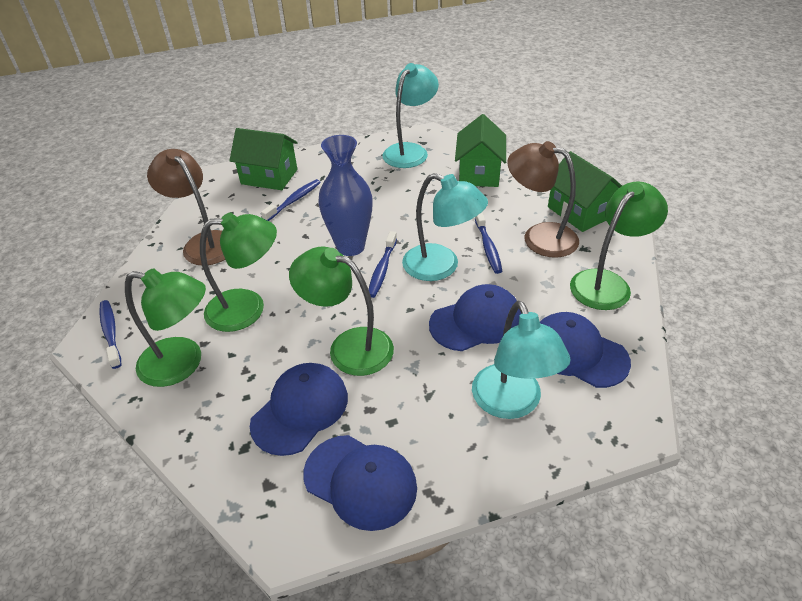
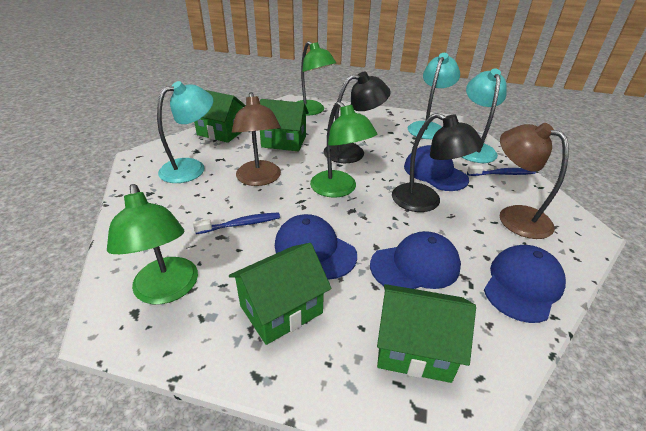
black lamp: none = 0 -> [323,71,391,163] [392,113,484,212] = 2
blue toothbrush: [99,300,121,369] [261,179,321,221] [369,231,397,298] [475,212,502,274] = 4 -> [193,212,280,234] [467,165,536,176] = 2
blue vase: [318,135,373,256] = 1 -> none = 0
green house: [229,128,298,190] [455,114,506,187] [548,151,622,232] = 3 -> [194,90,246,143] [229,243,331,345] [260,99,309,152] [377,284,476,383] = 4
green lamp: [125,268,206,387] [200,212,277,332] [289,247,394,376] [570,181,668,310] = 4 -> [107,184,198,304] [297,41,336,115] [310,101,377,198] = 3

